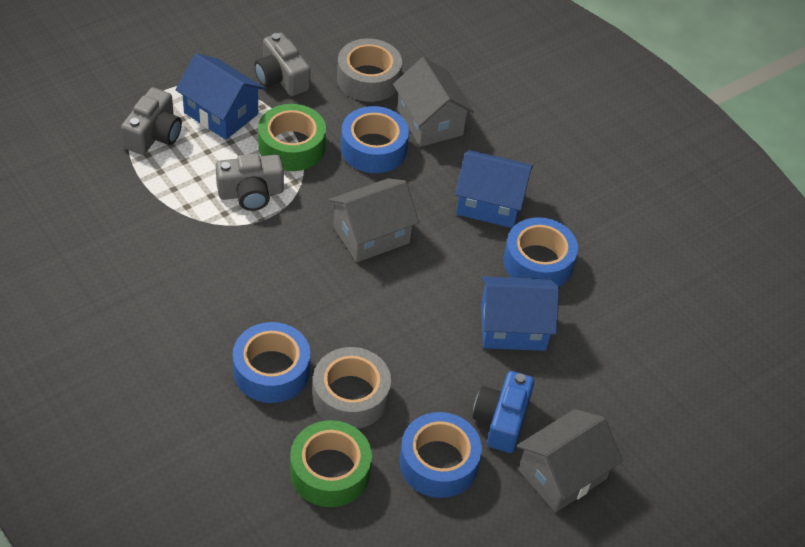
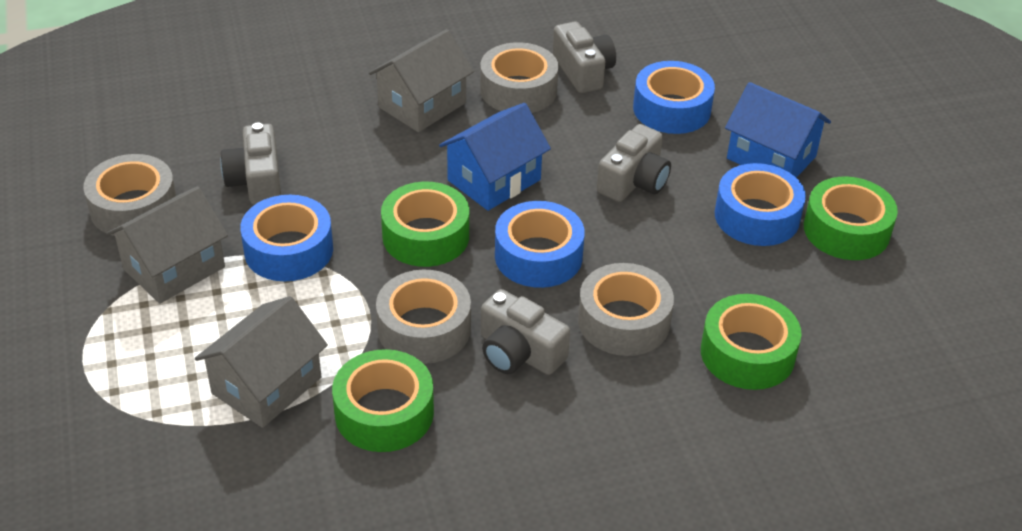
blue camera: [472,371,534,453] = 1 -> none = 0
blue house: [175,53,265,140] [455,150,533,228] [481,276,559,351] = 3 -> [439,103,551,211] [725,82,831,178] = 2
green tape: [258,104,326,171] [290,420,372,507] = 2 -> [332,349,434,452] [381,182,469,267] [701,294,802,390] [804,177,898,260] = 4
grey camera: [121,87,182,155] [216,153,284,211] [254,33,310,96] = 3 -> [220,122,281,205] [481,289,570,375] [553,21,616,93] [597,124,671,202] = 4
grey tape: [312,347,391,429] [337,38,402,102] = 2 -> [83,154,177,236] [376,270,471,364] [480,42,558,113] [578,263,674,356] = 4

